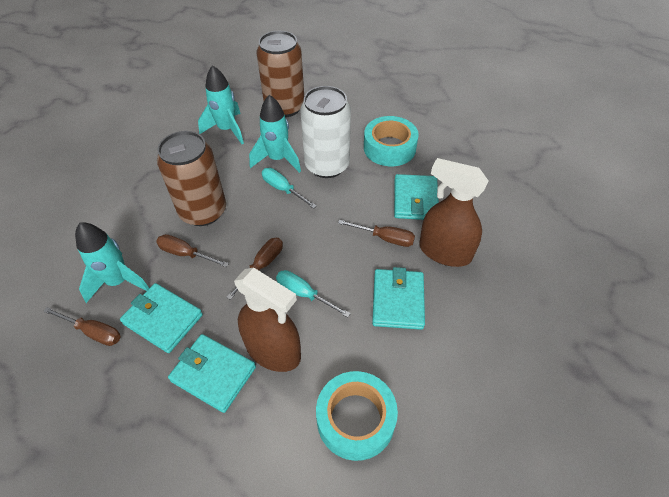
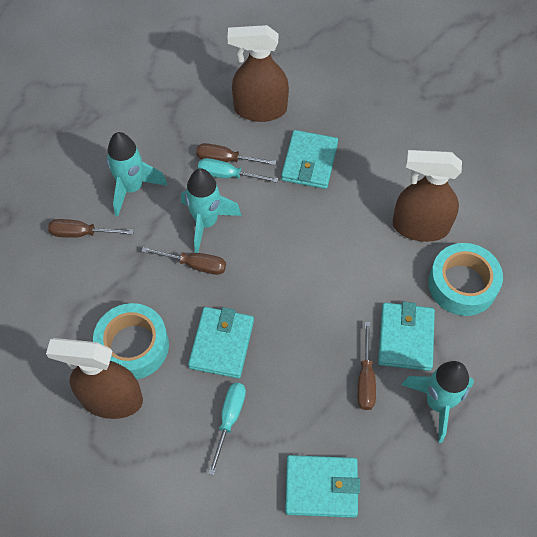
brown can: [157,131,226,226] [256,31,304,117] = 2 -> none = 0
brown spray bottle: [234,267,301,372] [419,158,488,267] = 2 -> [46,338,143,419] [227,25,289,122] [393,150,462,242] = 3
white can: [300,86,351,178] = 1 -> none = 0

